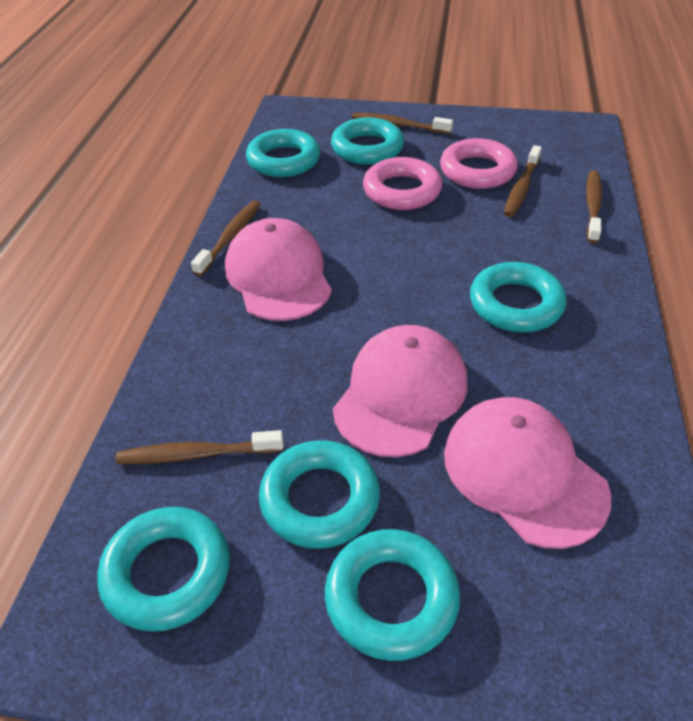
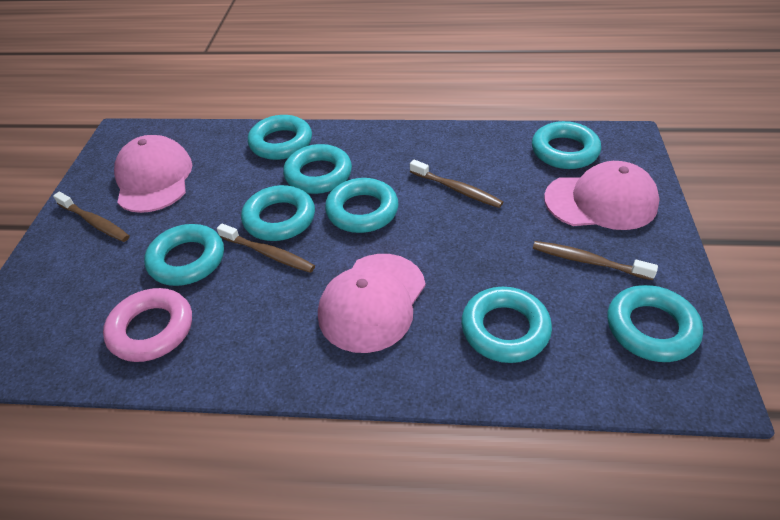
brown toothbrush: [116,430,284,464] [191,200,261,276] [352,113,453,134] [504,145,542,217] [586,170,602,243] = 5 -> [53,192,130,242] [217,223,315,273] [410,160,503,208] [533,241,658,280] = 4
pink ring: [363,157,442,210] [440,138,518,189] = 2 -> [103,288,192,362] = 1
turquoise ring: [97,507,230,632] [246,129,321,177] [259,440,380,549] [325,529,460,661] [331,117,404,165] [470,262,567,332] = 6 -> [144,224,224,286] [241,185,315,241] [248,115,312,160] [283,144,352,194] [325,178,399,233] [461,287,552,363] [532,121,601,169] [608,285,703,362] = 8

